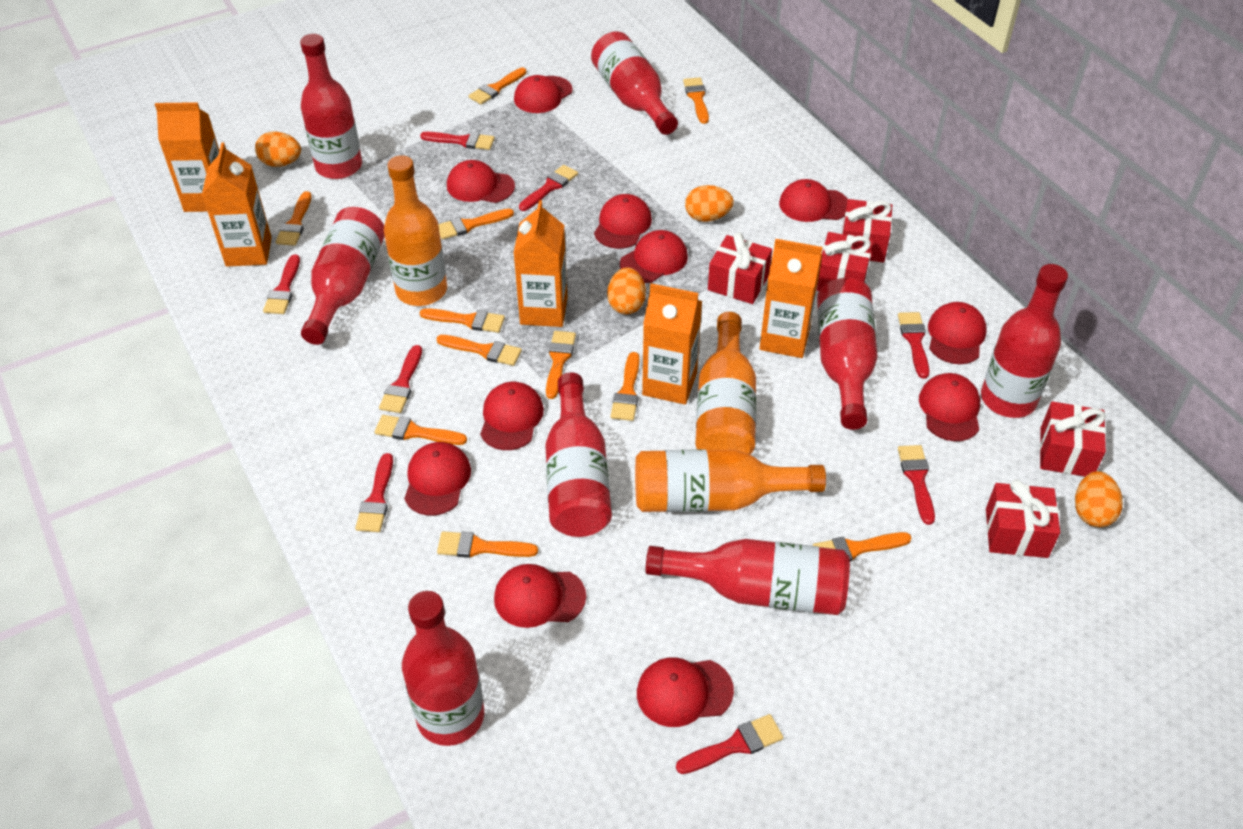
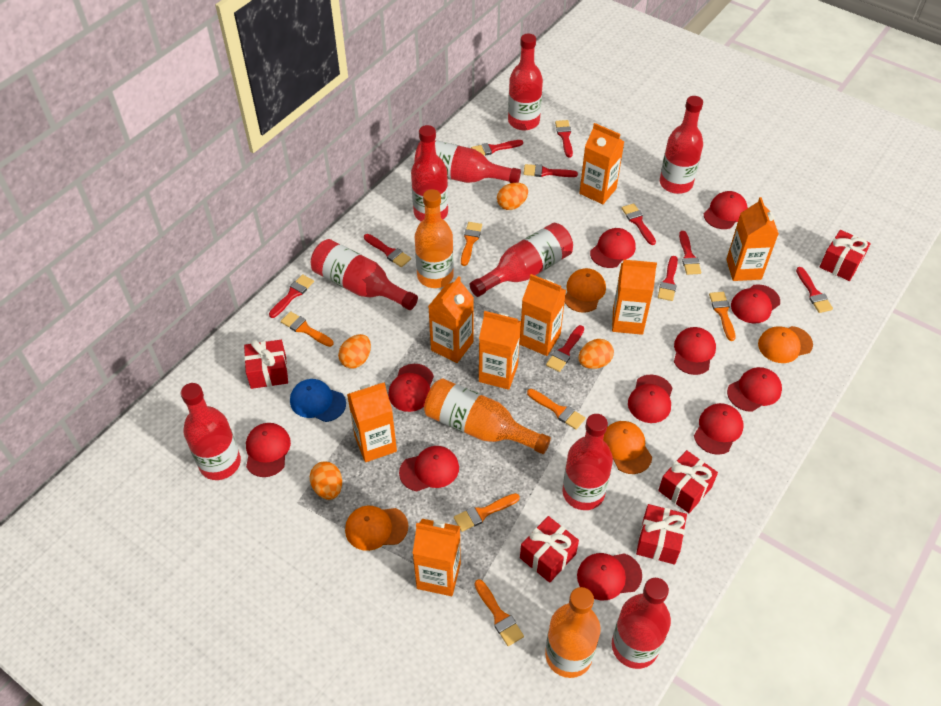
blue cap: none = 0 -> [290,379,346,422] = 1
orange brush: [276,191,312,246] [375,415,467,445] [419,308,505,333] [436,335,522,366] [437,531,538,558] [438,209,514,239] [469,67,526,105] [546,331,576,399] [611,352,640,421] [683,77,709,124] [813,532,911,562] = 11 -> [281,311,334,347] [454,493,520,532] [461,222,482,266] [475,579,524,646] [527,389,585,430] [709,292,736,341] = 6
orange cap: none = 0 -> [345,506,408,551] [565,268,606,313] [603,421,652,474] [758,326,813,363] = 4
orange carton: [155,102,219,212] [202,142,272,267] [514,200,567,327] [642,283,702,405] [759,239,823,358] = 5 -> [347,382,397,462] [412,519,461,596] [428,276,474,363] [479,311,521,390] [520,274,566,356] [579,123,624,204] [612,260,657,335] [726,197,779,281] = 8
red bottle: [300,34,362,179] [301,207,385,345] [402,591,484,746] [545,372,612,537] [591,31,678,135] [646,539,850,615] [817,278,878,430] [981,264,1068,418] = 8 -> [181,383,241,480] [311,239,418,310] [411,125,448,222] [414,140,521,183] [470,223,573,297] [508,34,543,130] [562,414,613,510] [612,578,671,669] [660,96,703,194] = 9
red brush: [263,254,300,314] [355,453,393,532] [379,345,422,413] [420,132,495,150] [519,165,578,211] [676,714,783,774] [898,312,929,379] [898,445,935,525] = 8 -> [269,274,314,318] [364,234,411,267] [471,140,523,156] [524,164,578,177] [546,325,584,372] [555,120,573,157] [621,203,656,245] [658,256,678,301] [679,231,701,275] [796,267,833,313] = 10

